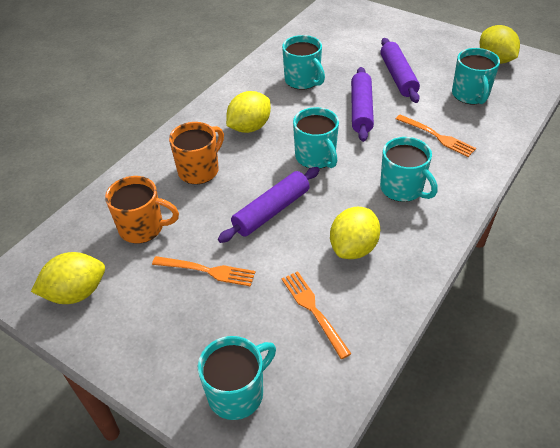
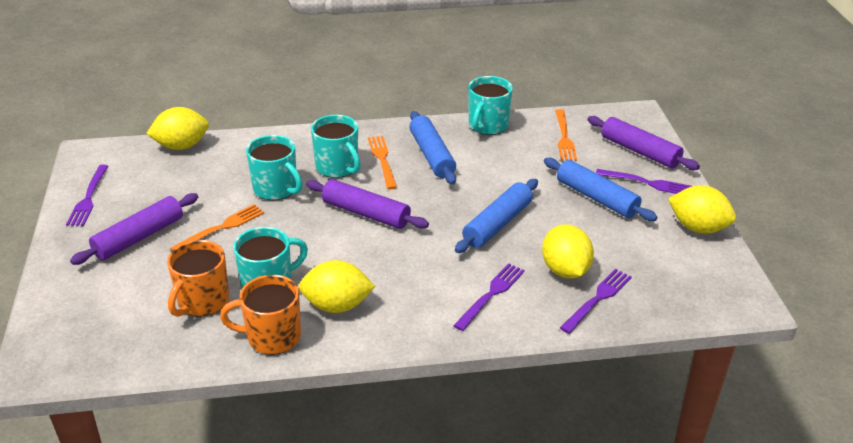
blue rolling pin: none = 0 -> [409,111,456,185] [455,179,538,253] [544,158,657,221] = 3
purple fork: none = 0 -> [66,165,109,226] [453,263,525,331] [560,269,632,334] [596,169,692,194] = 4
turquoise mug: [198,336,276,420] [282,35,325,90] [293,107,339,169] [380,137,438,202] [452,48,500,104] = 5 -> [233,227,308,288] [246,135,303,200] [311,115,361,178] [468,76,513,135] = 4

